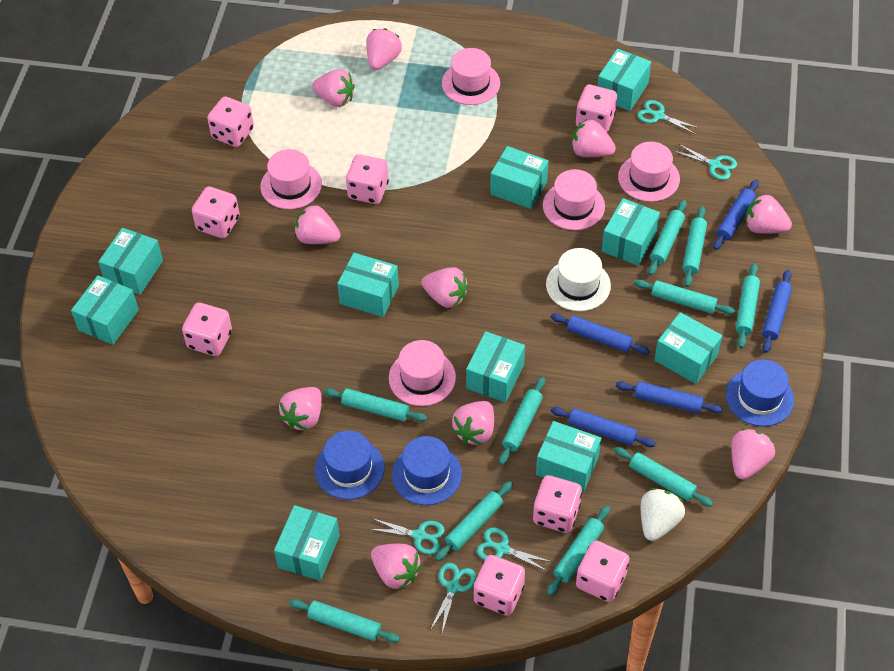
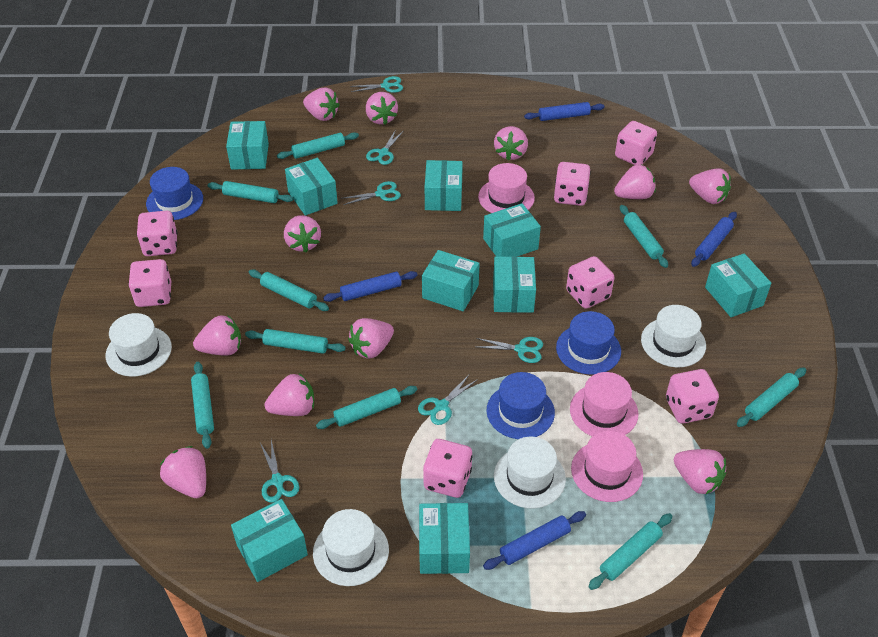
blue rolling pin: [550,313,650,355] [551,407,656,447] [616,381,723,414] [713,180,759,250] [762,270,792,353] = 5 -> [323,271,418,302] [483,511,586,570] [524,102,605,121] [691,212,737,267] = 4
pink dice: [182,303,232,356] [192,186,240,238] [207,96,254,147] [346,154,389,204] [474,555,525,616] [533,475,582,533] [576,85,617,132] [576,540,630,602] = 8 -> [128,259,171,307] [137,211,178,256] [423,439,472,498] [554,162,591,206] [566,256,614,309] [615,121,657,165] [666,369,719,424] = 7
pink hat: [260,149,322,209] [389,340,456,406] [442,48,500,105] [543,169,605,230] [618,142,680,202] = 5 -> [478,163,535,213] [570,372,638,437] [571,431,643,502] = 3
pink strawberry: [279,387,322,430] [294,204,341,244] [312,69,355,107] [366,28,402,70] [371,544,422,590] [421,267,468,308] [452,401,494,445] [571,119,616,157] [731,428,775,480] [746,194,792,234] = 10 -> [160,446,206,498] [193,315,241,356] [265,373,314,416] [284,215,321,252] [303,88,339,121] [348,318,394,359] [366,92,398,125] [494,126,528,161] [614,165,656,199] [674,449,726,494] [689,168,731,204] = 11
turquoise box: [71,275,139,345] [98,228,163,295] [274,505,340,581] [337,253,399,317] [466,331,525,403] [490,146,548,209] [536,421,601,492] [597,49,651,111] [602,198,660,266] [654,312,722,384] = 10 -> [226,121,269,170] [231,499,308,582] [285,158,338,216] [419,503,470,574] [422,250,480,311] [425,160,463,211] [483,203,541,257] [493,256,536,313] [705,253,771,317] = 9
turquoise rolling pin: [289,599,400,643] [324,388,427,422] [435,481,513,561] [499,377,545,465] [547,505,610,596] [614,447,713,507] [634,279,735,315] [648,200,687,275] [682,206,707,287] [736,263,760,348] = 10 -> [191,362,214,449] [208,181,293,203] [245,329,346,354] [249,269,329,311] [277,132,359,159] [316,386,417,429] [588,513,673,590] [620,205,668,268] [737,367,806,427] = 9
turquoise scissors: [369,518,445,554] [430,563,476,633] [477,528,552,572] [637,100,699,134] [674,144,737,180] = 5 -> [260,440,299,503] [341,181,401,205] [350,76,403,93] [366,130,404,165] [418,375,478,425] [476,337,543,363] = 6
white hat: [546,248,611,311] = 1 -> [106,313,172,377] [313,509,389,586] [494,437,566,508] [641,305,706,367] = 4
white strawberry: [641,488,685,541] = 1 -> none = 0

